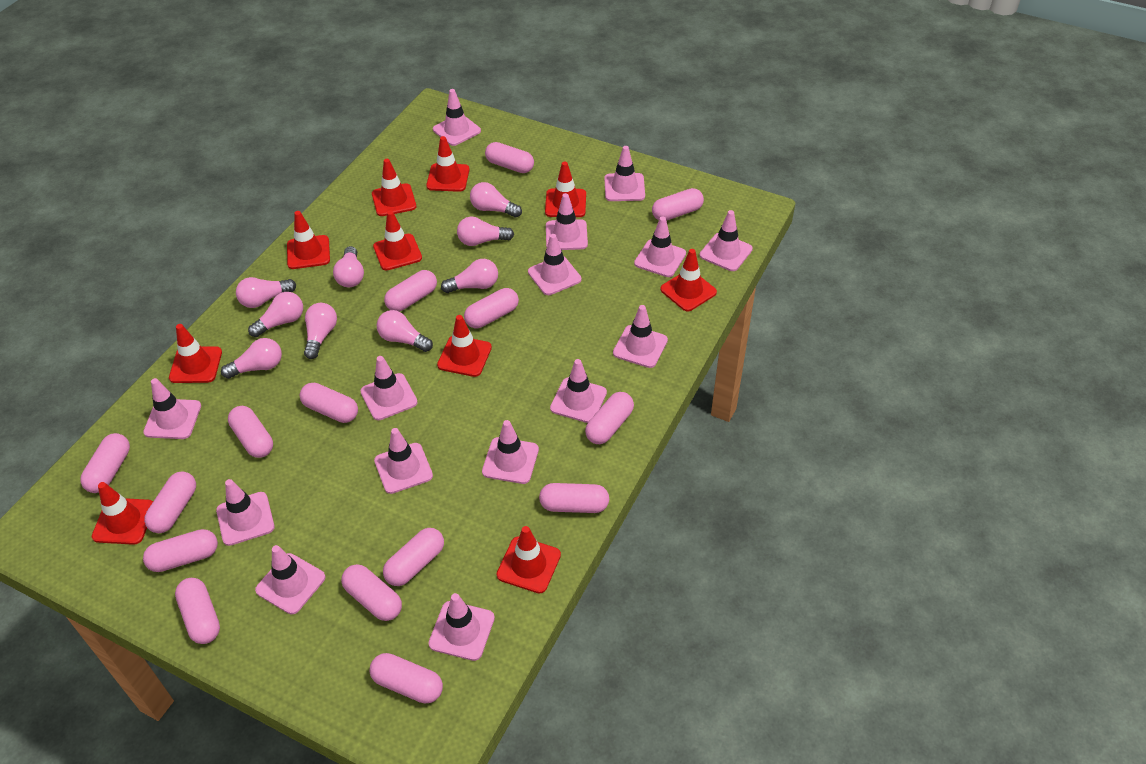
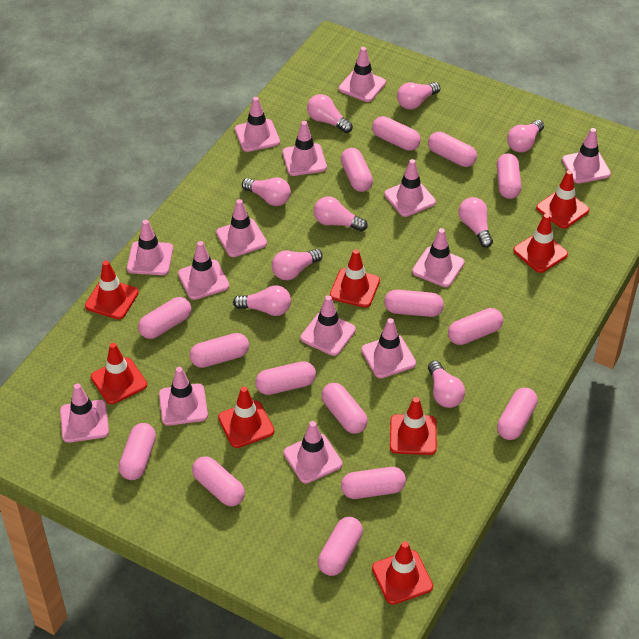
pink traffic cone: [143,378,201,439] [216,479,275,546] [255,545,326,614] [360,356,418,420] [374,428,433,494] [428,593,495,661] [433,89,481,146] [482,420,539,484] [528,234,581,295] [546,193,588,250] [550,359,607,423] [604,146,645,201] [613,305,668,368] [634,216,686,277] [700,210,753,271] = 15 -> [60,383,109,443] [127,220,173,275] [159,367,208,426] [178,241,229,300] [216,199,267,257] [235,97,280,152] [282,121,327,176] [284,421,343,484] [300,295,356,356] [339,47,386,102] [361,318,416,378] [384,159,436,217] [412,228,465,287] [562,128,611,184] = 14
red traffic cone: [92,482,153,545] [169,324,222,383] [287,211,330,269] [372,159,416,216] [373,211,422,271] [426,136,470,192] [437,315,492,377] [497,526,561,593] [545,161,586,217] [660,249,717,311] = 10 -> [85,260,139,319] [91,343,147,404] [218,387,274,448] [330,249,380,308] [372,541,433,605] [390,397,437,455] [513,214,568,273] [536,170,589,229] = 8

